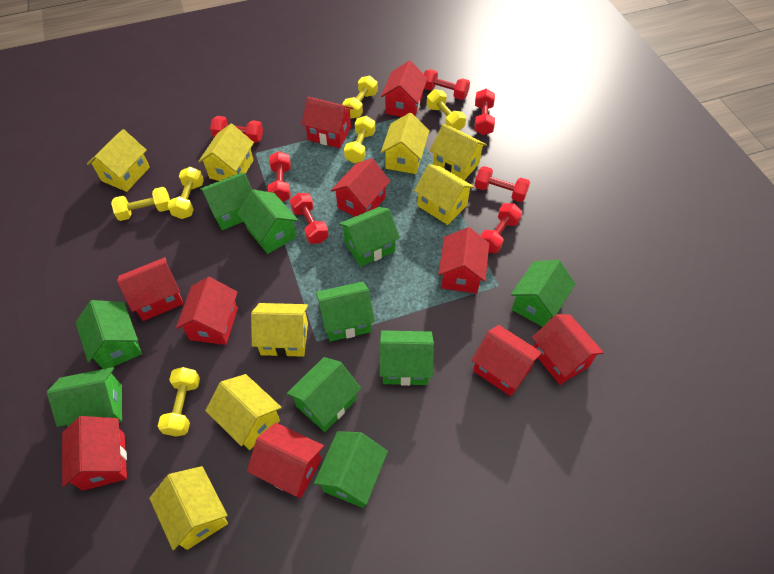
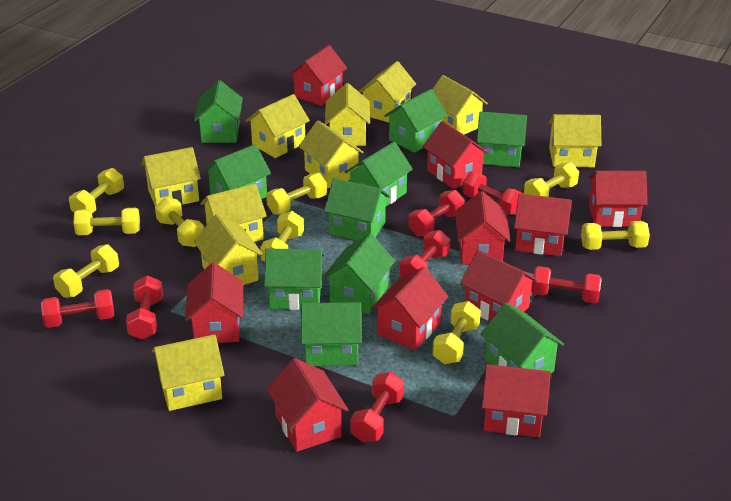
yellow dumbbell: [111,187,170,221] [158,367,200,437] [168,167,204,219] [342,76,378,119] [344,116,375,163] [427,89,466,130] = 6 -> [53,244,119,298] [69,168,124,213] [73,208,140,235] [155,197,204,247] [260,211,304,262] [266,173,327,215] [432,301,481,364] [524,162,579,197] [581,221,650,250] = 9
yellow house: [87,129,150,192] [149,466,228,550] [198,124,254,181] [205,374,282,450] [251,303,308,357] [381,113,430,174] [414,164,474,225] [430,124,487,180] = 8 -> [141,147,201,206] [152,334,224,411] [194,214,263,285] [200,183,267,242] [246,94,310,158] [299,120,364,188] [325,83,370,146] [359,61,416,122] [432,75,488,135] [549,114,601,167] = 10

